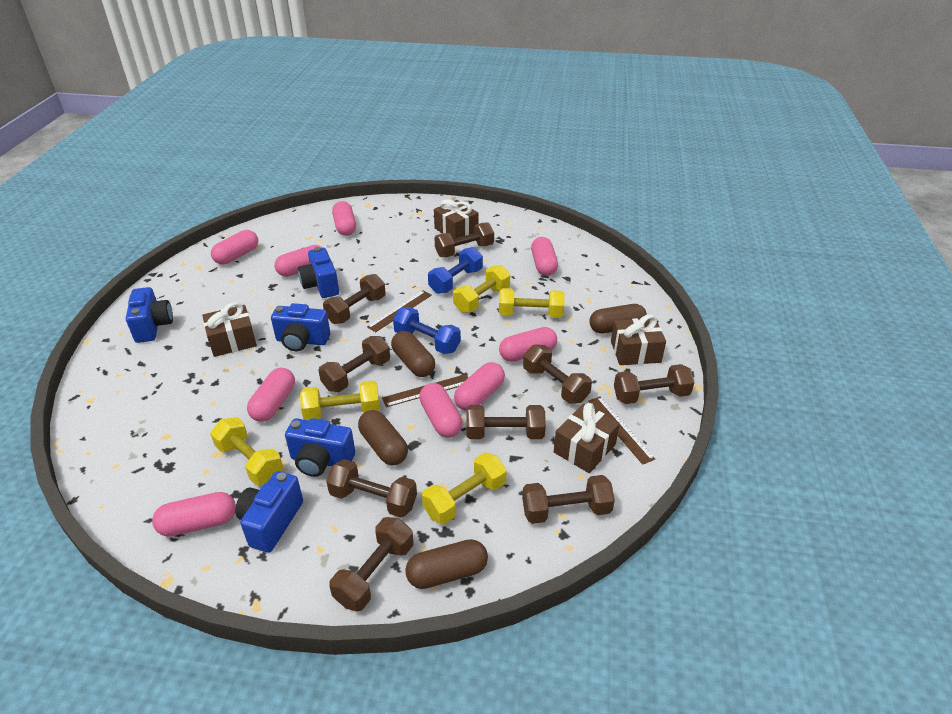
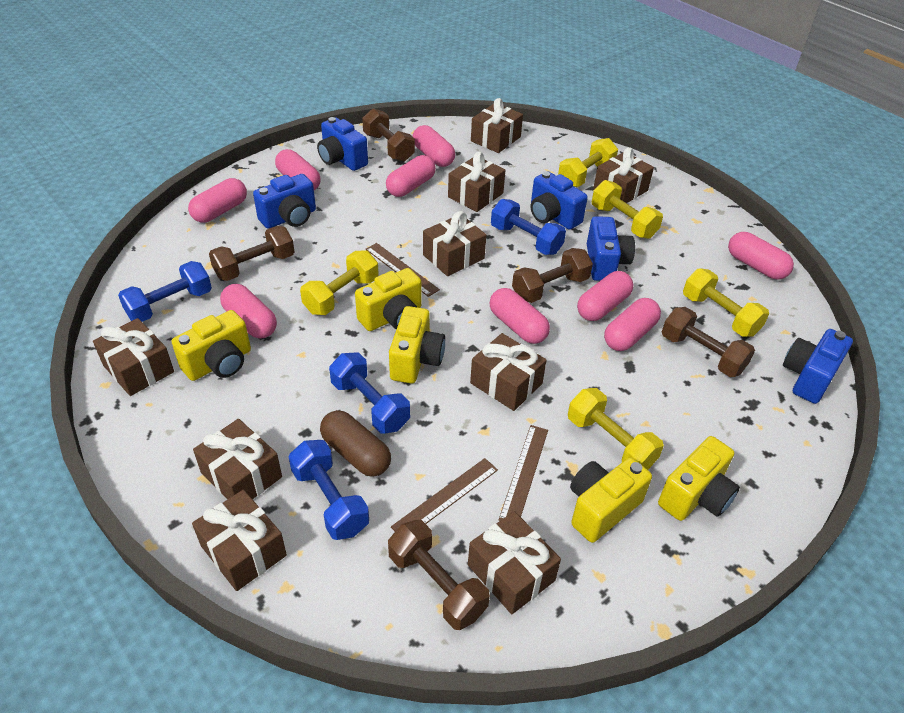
blue dumbbell: [393,307,461,354] [428,247,483,294] = 2 -> [118,261,212,322] [289,440,369,540] [329,353,410,434] [491,199,566,255] = 4
brown capsule: [358,410,408,465] [391,331,435,377] [405,539,488,589] [589,304,647,334] = 4 -> [320,410,391,477] = 1
brown dumbbell: [318,336,390,392] [323,274,386,324] [326,459,417,518] [329,517,413,611] [434,222,494,257] [466,405,546,439] [522,475,615,524] [523,345,592,404] [614,364,695,404] = 9 -> [209,226,295,281] [362,108,415,162] [388,520,490,630] [512,248,593,303] [662,307,755,377] = 5
brown gift: [202,302,257,357] [434,199,478,239] [554,403,620,473] [611,314,666,365] = 4 -> [93,318,174,396] [192,490,287,591] [193,419,282,500] [423,211,486,276] [448,152,506,212] [468,511,561,614] [470,333,547,411] [471,98,523,153] [593,148,654,203] = 9
yellow camera: none = 0 -> [172,310,251,381] [355,268,422,331] [389,306,445,383] [570,457,652,543] [658,436,740,521] = 5

